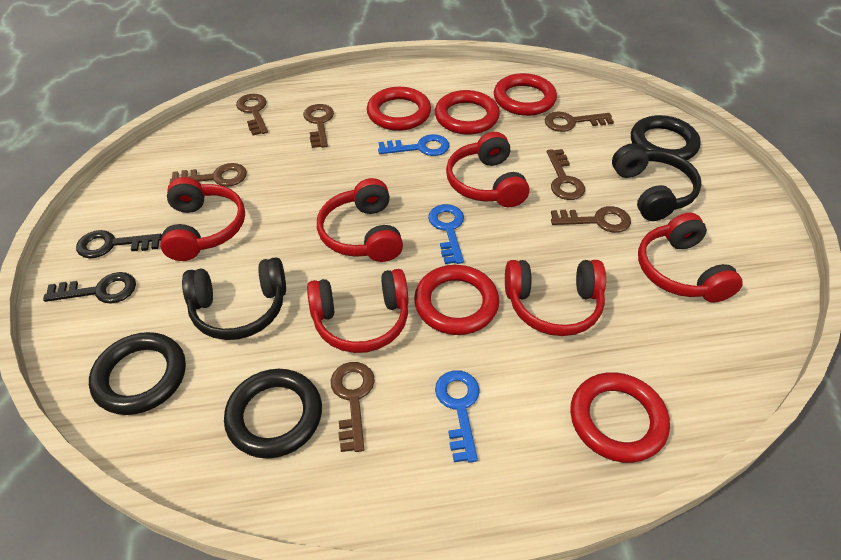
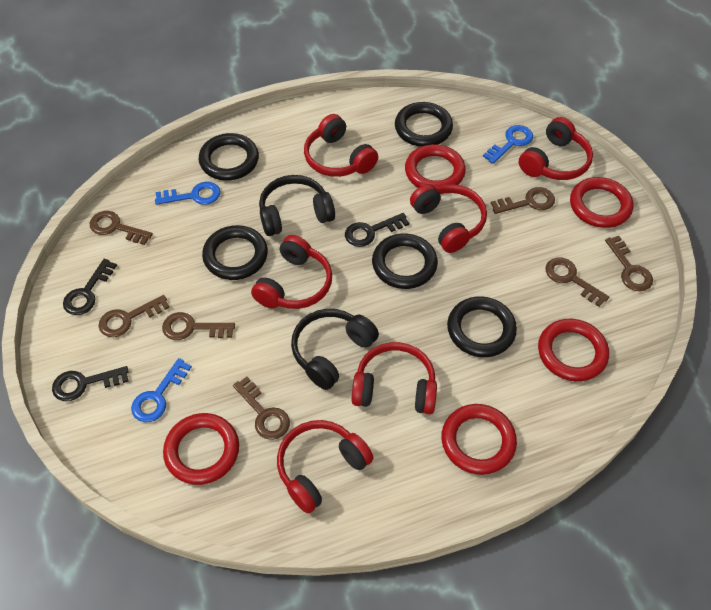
black key: [43,272,136,304] [76,230,162,258] = 2 -> [52,366,129,401] [63,259,117,315] [345,213,409,247] = 3
black ring: [89,332,186,415] [224,369,322,458] [631,115,701,160] = 3 -> [199,133,259,181] [202,225,268,280] [372,234,438,289] [395,102,453,147] [447,297,517,357] = 5

